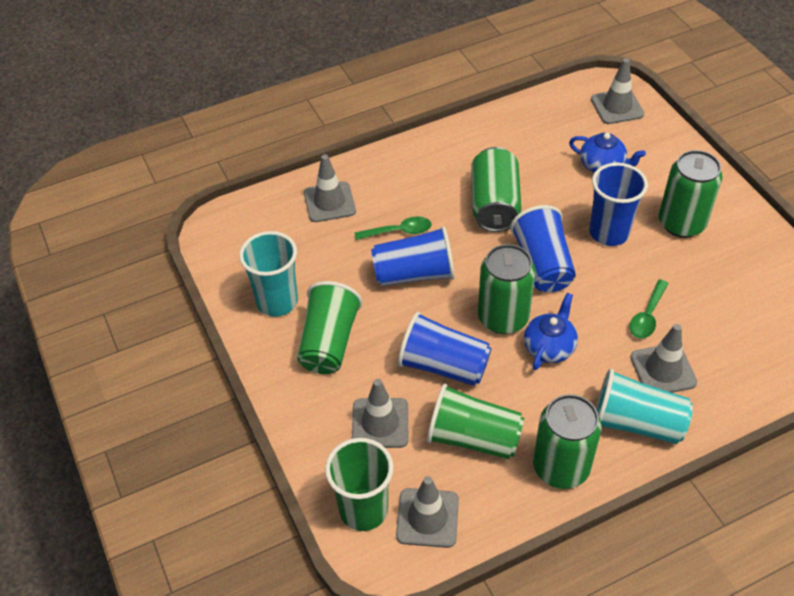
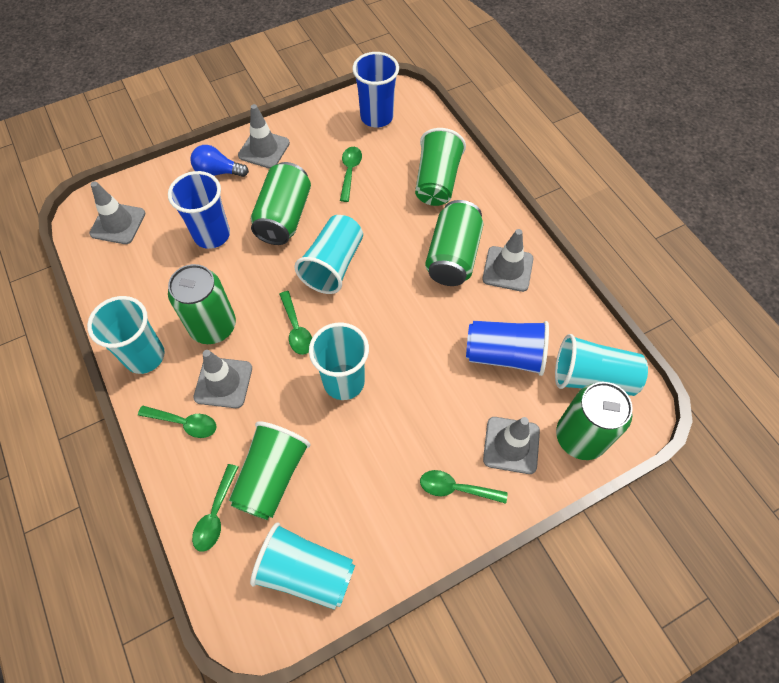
blue cup: [371,226,455,286] [398,312,492,386] [510,205,576,293] [589,163,648,246] = 4 -> [168,171,230,249] [352,52,399,127] [466,321,549,376] = 3
blue light bulb: none = 0 -> [190,145,249,177] = 1
blue teapot: [524,293,578,370] [569,133,646,173] = 2 -> none = 0
green cup: [297,281,362,374] [325,438,394,531] [427,383,524,459] = 3 -> [229,421,311,520] [415,128,466,206] = 2
green spoon: [355,216,431,240] [630,279,669,339] = 2 -> [138,406,217,438] [192,464,238,552] [279,291,312,355] [340,147,362,202] [420,470,507,504] = 5
turquoise cup: [239,231,298,317] [596,368,693,444] = 2 -> [87,296,165,374] [250,522,355,610] [294,215,363,294] [309,323,369,400] [555,334,648,396] = 5

